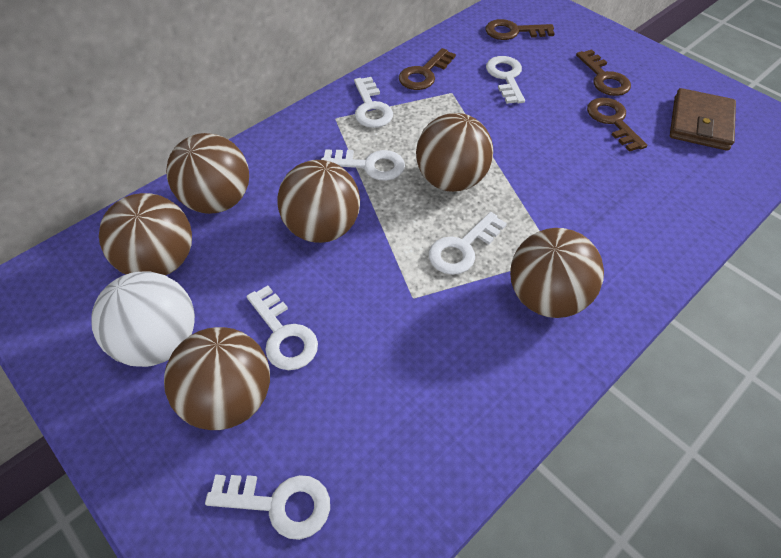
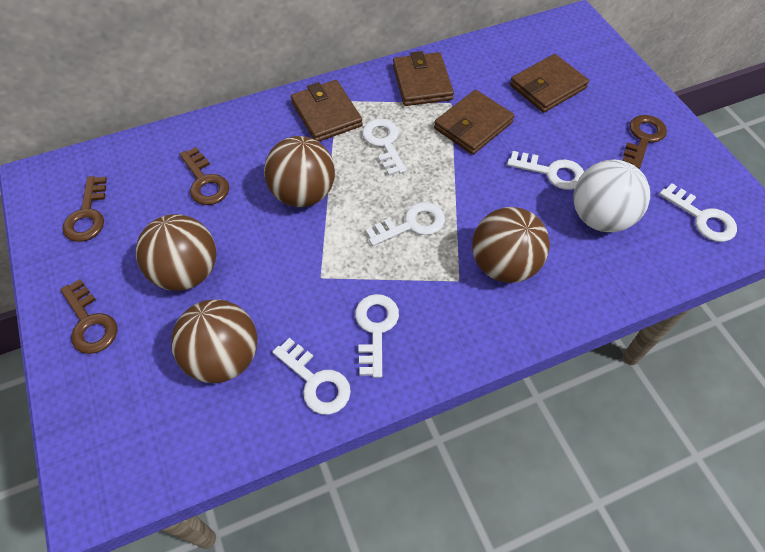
brown ball: [99,193,192,276] [164,327,270,430] [166,133,249,214] [277,160,360,243] [416,113,493,192] [510,228,604,318] = 6 -> [136,214,216,291] [171,299,257,383] [264,136,335,207] [472,207,550,283] = 4
brown wallet: [670,88,736,151] = 1 -> [291,80,363,142] [393,51,454,106] [434,90,515,155] [510,54,589,113] = 4

